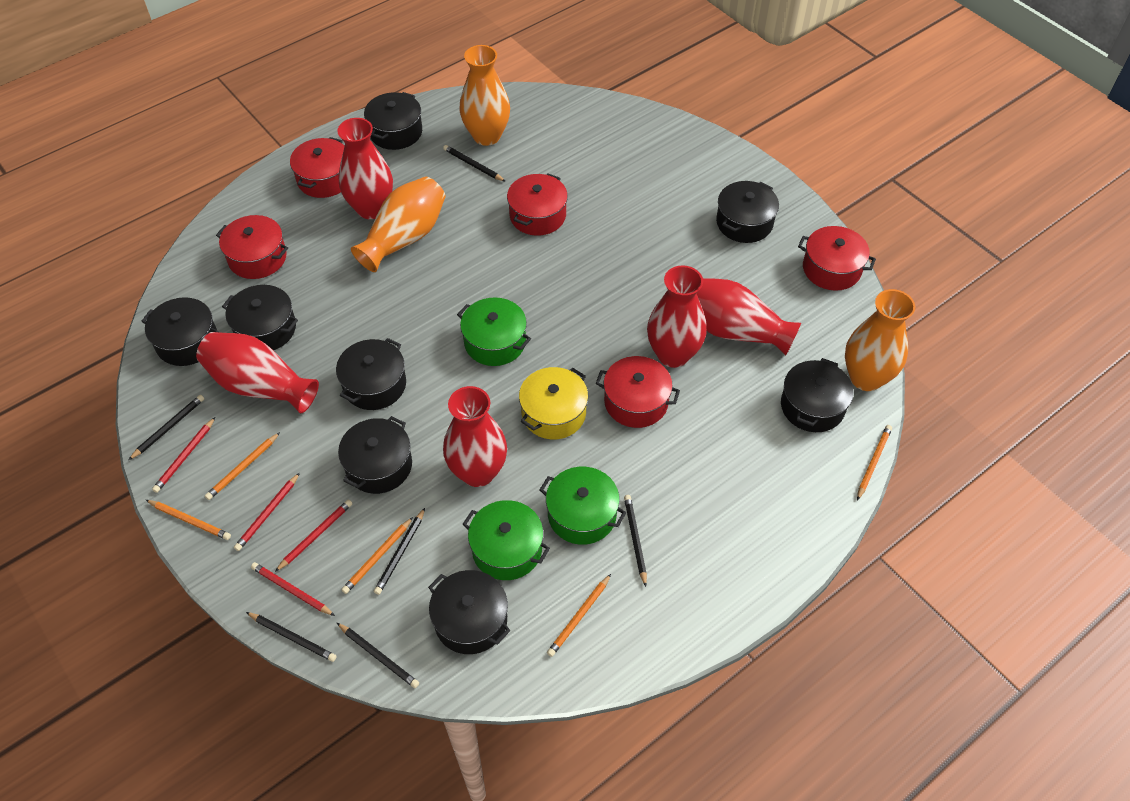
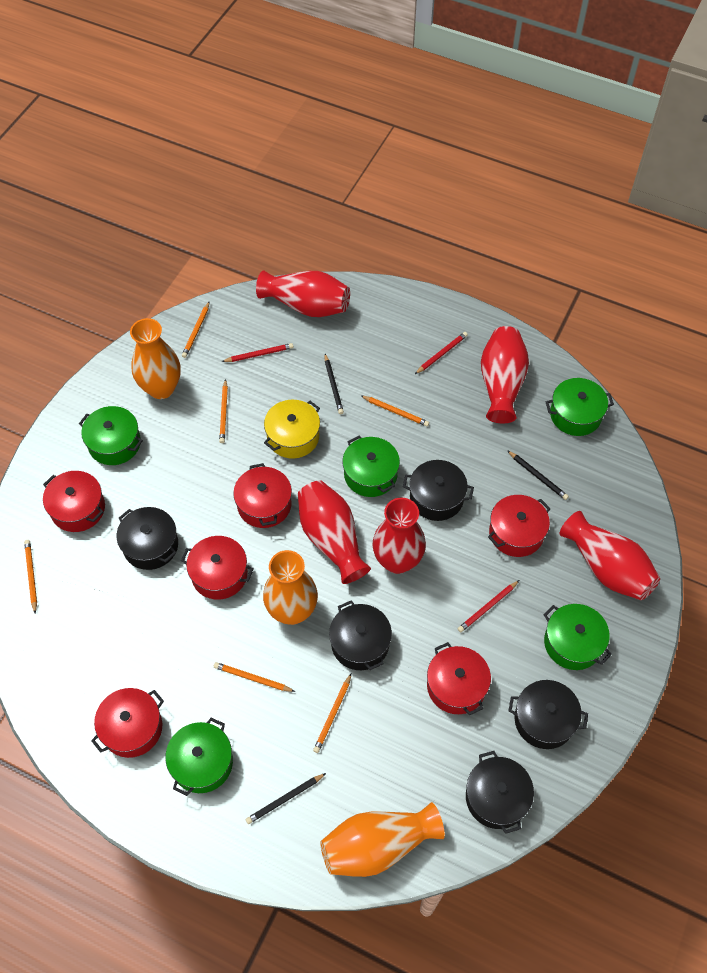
black pencil: [129,395,204,460] [246,612,337,662] [337,623,419,688] [374,508,425,595] [443,145,506,182] [624,495,647,587] = 6 -> [246,773,326,824] [325,354,344,414] [507,450,569,500] = 3
black pot: [141,297,219,366] [222,285,298,350] [336,338,406,410] [338,416,412,494] [364,92,422,150] [428,570,510,654] [716,181,779,243] [781,358,854,432] = 8 -> [117,507,178,570] [329,600,392,670] [403,460,474,521] [466,751,534,834] [508,680,588,749] = 5
green pot: [457,297,531,366] [463,500,550,580] [540,467,626,545] = 3 -> [79,406,143,465] [165,718,233,796] [342,435,400,497] [544,604,612,670] [546,378,614,436] = 5
orange pencil: [146,500,231,540] [205,432,280,500] [341,517,413,594] [547,574,611,657] [857,425,892,500] = 5 -> [24,540,37,614] [182,301,210,358] [214,662,295,692] [219,379,228,443] [313,674,351,753] [360,395,429,427] = 6
red pencil: [152,417,215,493] [234,473,300,551] [251,562,335,616] [275,499,353,572] = 4 -> [221,343,294,362] [415,332,468,374] [457,580,519,632] = 3
red pot: [216,215,288,279] [290,137,344,198] [507,173,568,236] [596,356,680,428] [798,226,876,291] = 5 -> [43,471,105,532] [91,688,164,758] [181,536,254,600] [233,463,292,528] [427,642,491,715] [488,495,551,557] = 6

